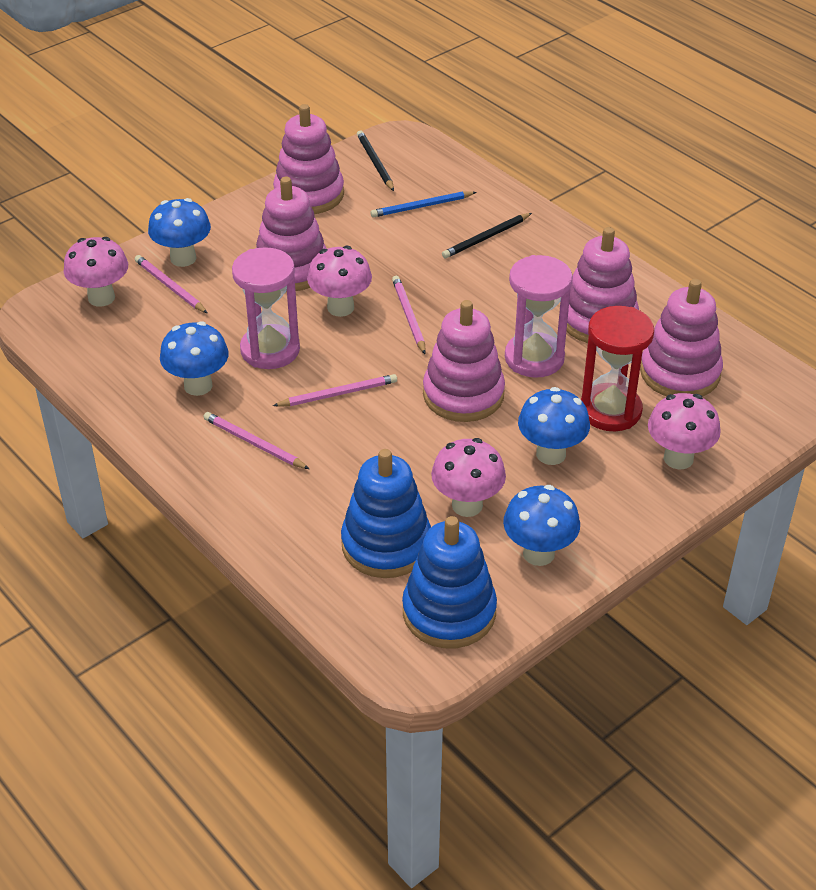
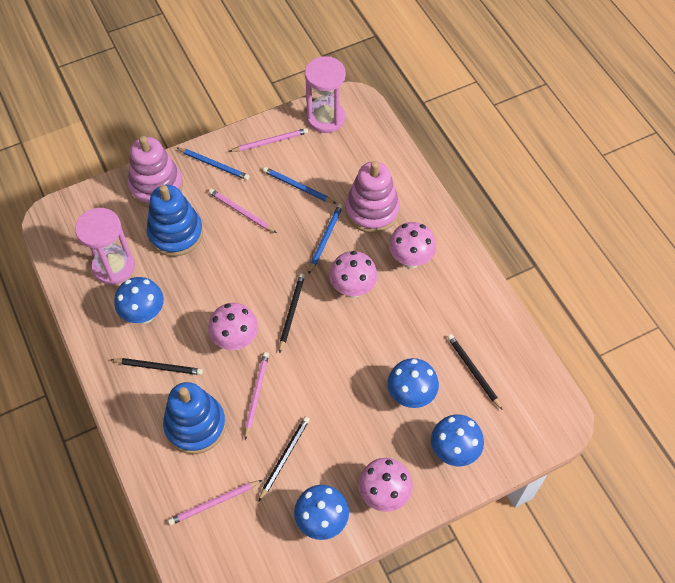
black pencil: [357,130,394,191] [442,213,532,258] = 2 -> [111,358,203,375] [258,417,310,502] [279,273,305,353] [447,334,503,410] = 4
blue pencil: [370,191,477,218] = 1 -> [177,148,249,180] [263,167,336,204] [308,204,343,274] = 3
pink stacking toy: [256,177,327,291] [273,104,344,214] [423,300,505,422] [567,227,639,343] [640,279,723,397] = 5 -> [128,136,183,208] [345,161,400,233] = 2
red hourglass: [581,306,654,431] = 1 -> none = 0

